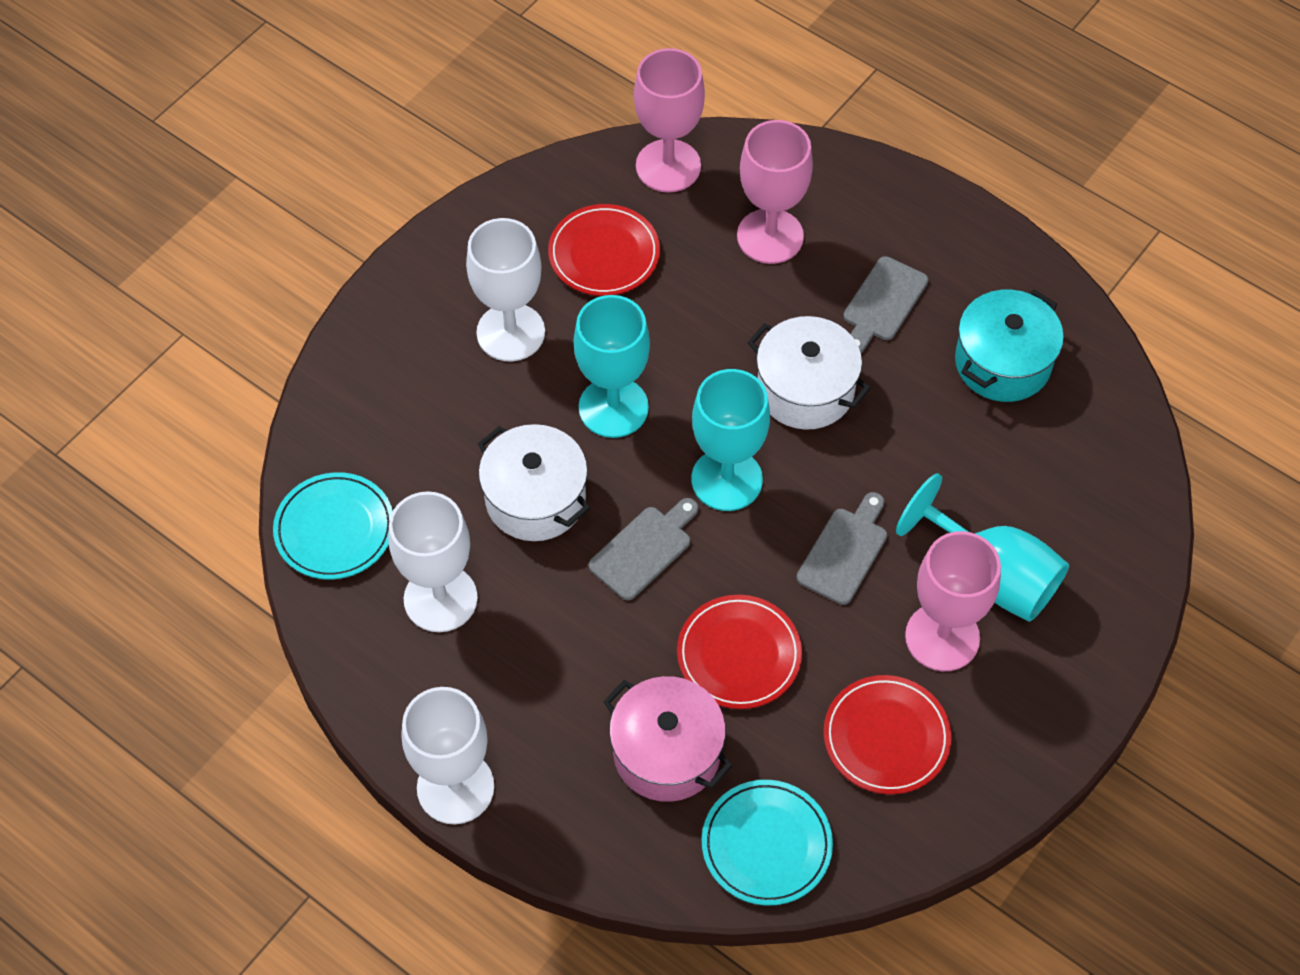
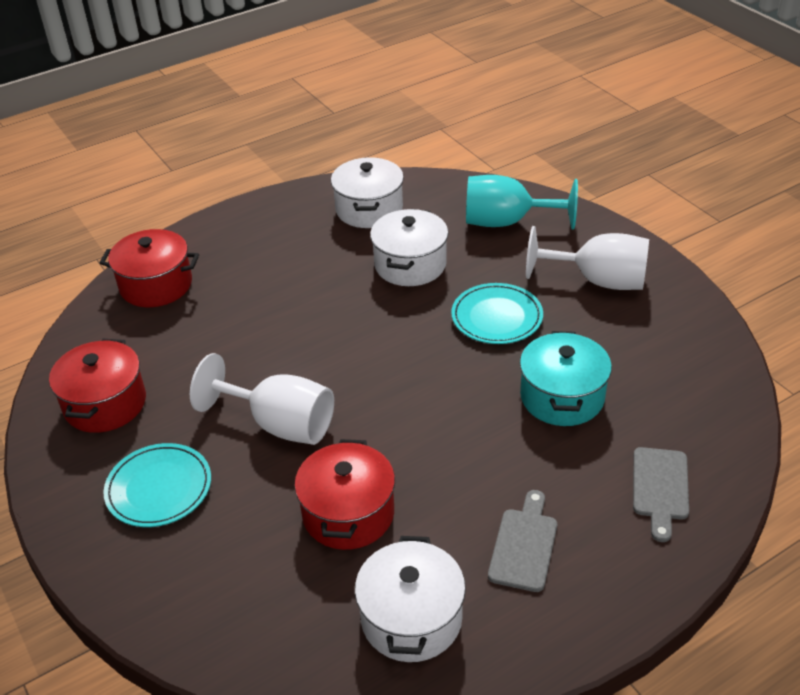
grey cutting board: [589,498,698,600] [796,492,887,605] [843,256,928,353] = 3 -> [488,490,557,592] [633,447,689,542] = 2
pink goblet: [634,48,705,192] [737,120,813,264] [905,531,1001,671] = 3 -> none = 0
pink pot: [603,676,732,802] = 1 -> none = 0
red plate: [548,204,660,296] [677,595,802,709] [823,675,952,794] = 3 -> none = 0
red pot: none = 0 -> [49,339,146,433] [100,229,199,307] [294,439,395,550] = 3
turquoise goblet: [574,295,650,438] [691,369,770,511] [896,473,1069,622] = 3 -> [466,175,578,230] = 1
white goblet: [388,491,478,632] [402,687,495,824] [466,218,545,361] = 3 -> [190,353,334,445] [526,226,649,290] = 2
white pot: [478,424,590,541] [748,316,871,430] = 2 -> [331,157,404,228] [355,536,466,662] [370,209,448,286] = 3

